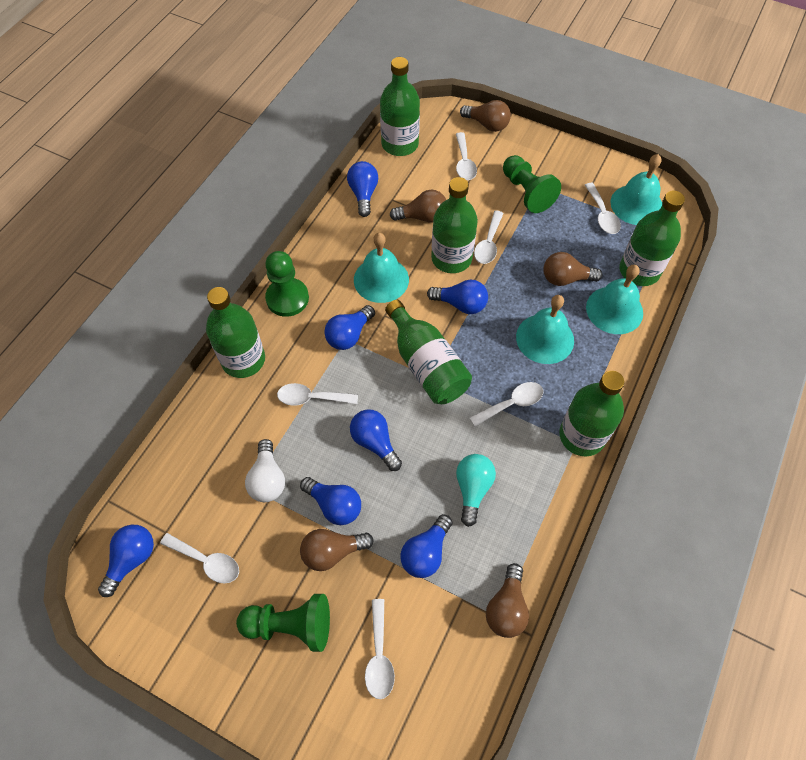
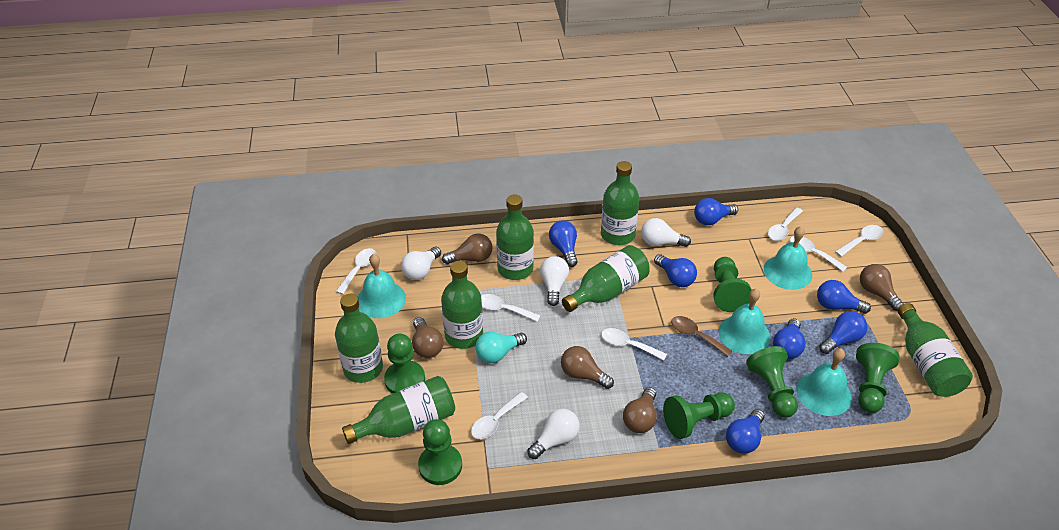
brown spoon: none = 0 -> [671,316,732,357] = 1
green bottle: [206,287,265,378] [380,57,420,156] [385,300,472,404] [431,177,478,273] [559,371,624,456] [620,191,685,286] = 6 -> [335,294,383,383] [342,376,455,444] [441,261,483,349] [496,194,534,280] [562,245,650,312] [601,161,639,245] [898,303,973,397] = 7
green pawn: [236,594,330,652] [265,251,309,317] [503,155,561,213] = 3 -> [384,333,425,394] [418,419,462,485] [663,392,735,439] [713,257,752,312] [746,346,798,418] [856,343,900,413] = 6
white light bulb: [245,439,285,502] = 1 -> [401,247,441,280] [527,409,580,459] [540,256,569,306] [641,218,691,247] = 4

